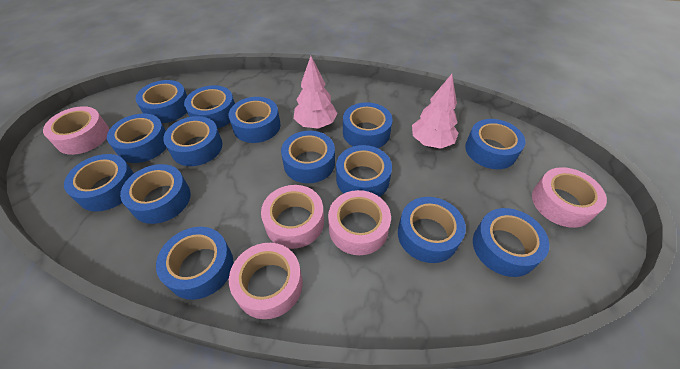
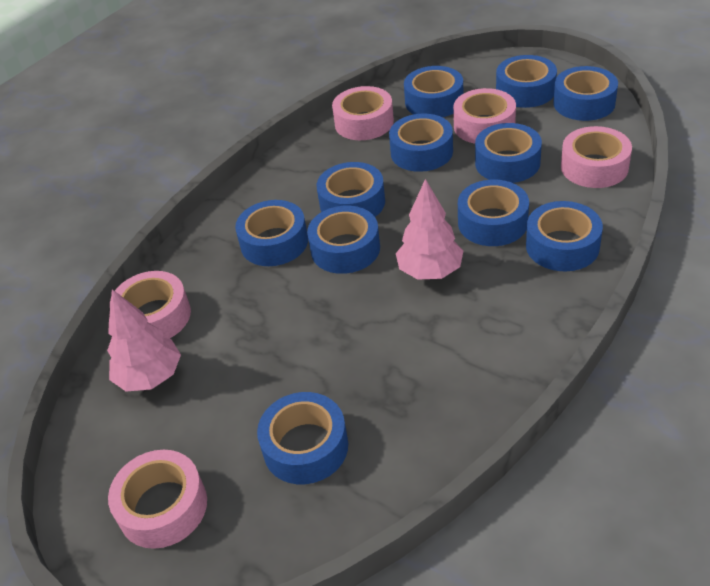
blue tape: [64,154,134,212] [107,114,167,163] [120,164,191,224] [135,80,187,123] [156,227,233,300] [163,116,223,166] [184,85,235,129] [229,97,280,143] [281,131,335,183] [336,145,392,197] [343,102,393,148] [398,197,466,263] [465,119,525,169] [473,208,549,277] = 14 -> [235,200,308,266] [257,392,348,484] [307,206,380,274] [317,162,385,217] [389,114,453,172] [404,66,463,117] [458,180,529,246] [475,123,542,183] [496,55,557,108] [526,201,603,271] [553,66,618,121] = 11

